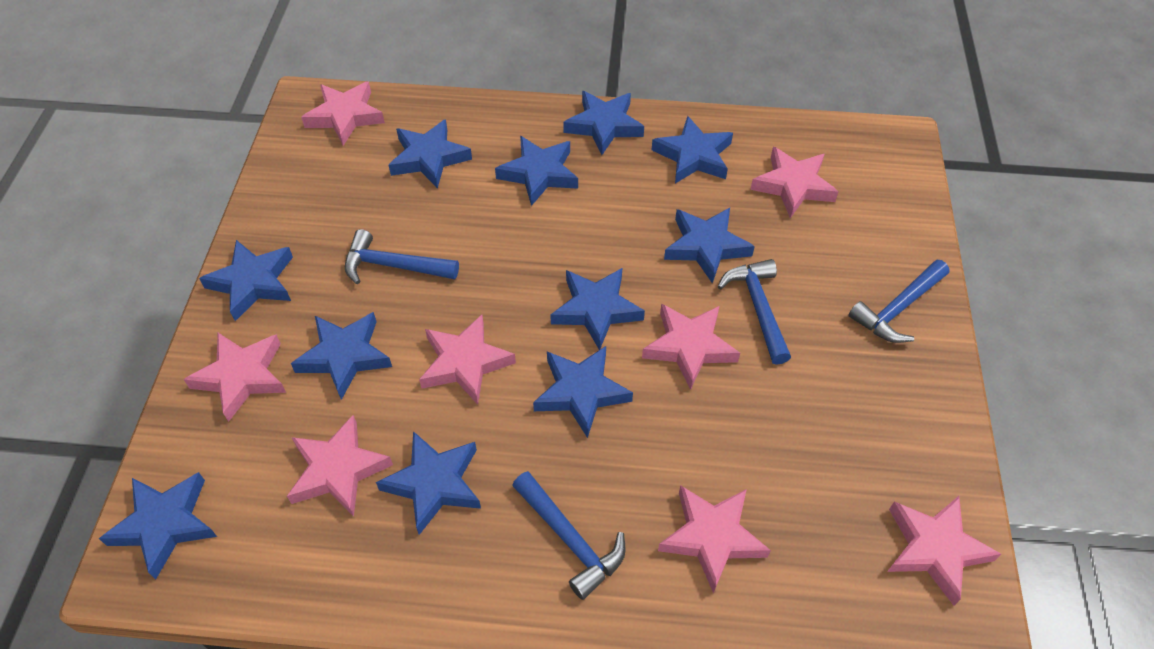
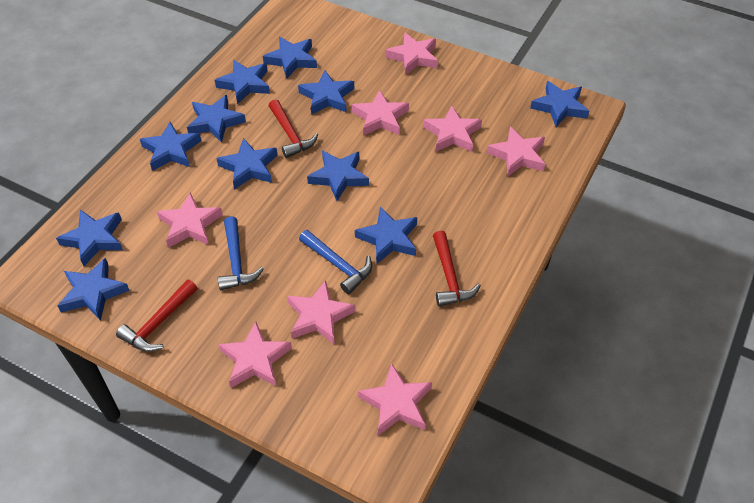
blue hammer: [345,229,459,284] [512,471,626,600] [717,259,791,365] [849,260,950,343] = 4 -> [218,216,264,290] [299,230,372,294] = 2
red hammer: none = 0 -> [116,279,198,352] [269,99,318,158] [433,231,481,306] = 3

